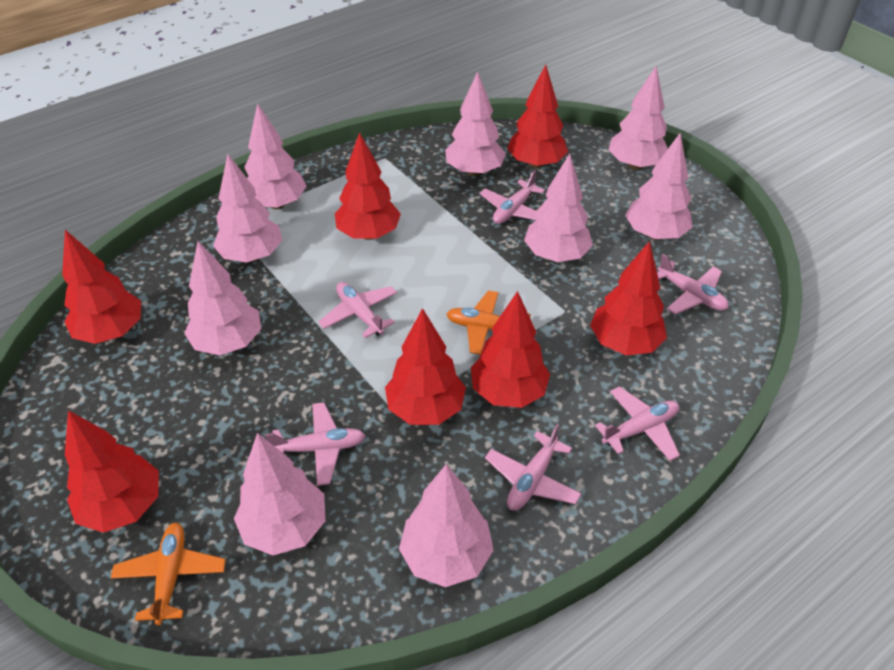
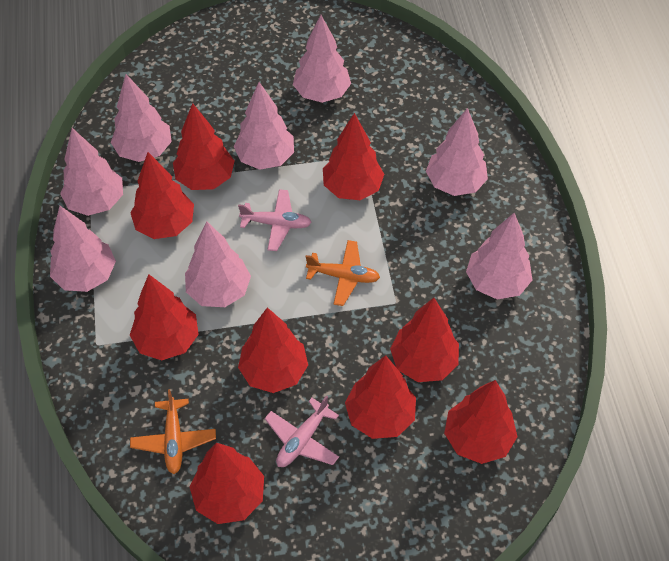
pink plane: [265,402,365,486] [318,282,397,338] [480,170,545,224] [485,424,581,511] [595,386,680,461] [657,254,729,315] = 6 -> [238,189,312,251] [264,395,339,467] = 2
pink tree: [184,241,261,355] [213,154,282,263] [234,433,325,555] [244,103,306,209] [399,464,494,587] [445,72,506,176] [524,154,593,262] [609,66,668,170] [625,132,693,240] = 9 -> [50,206,116,292] [60,128,123,216] [111,74,172,162] [185,222,251,307] [234,82,294,170] [293,15,351,103] [426,108,488,196] [466,213,532,300] = 8
red tree: [62,230,141,344] [65,410,159,533] [335,132,401,240] [385,308,466,425] [471,291,550,408] [507,65,568,168] [590,241,667,355] = 7 -> [130,152,194,239] [130,274,199,360] [173,103,234,190] [190,443,264,524] [238,307,308,393] [323,113,384,200] [345,355,416,439] [390,298,459,382] [444,380,518,464] = 9

